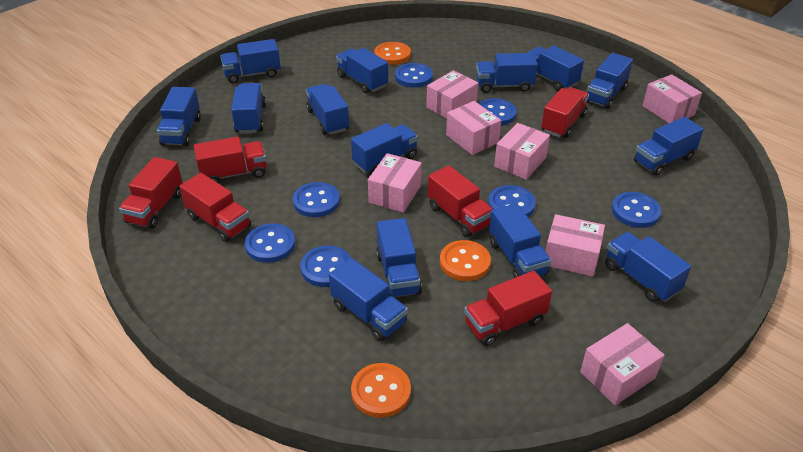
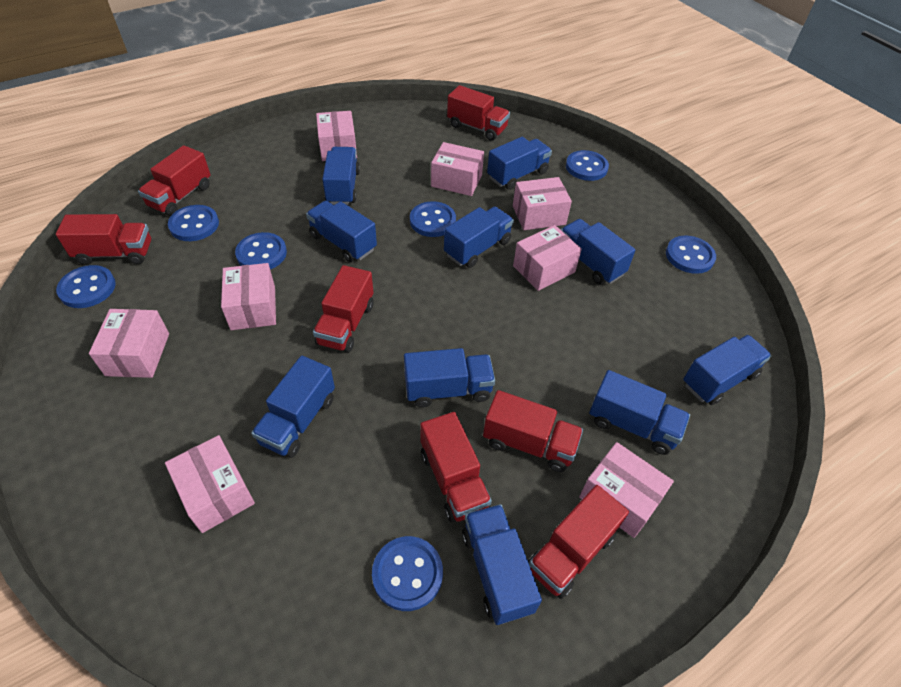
blue truck: [157,87,201,146] [220,39,281,83] [231,83,266,133] [306,84,349,135] [329,258,408,341] [336,48,388,94] [351,123,418,174] [376,218,422,297] [476,53,538,93] [489,203,551,278] [527,46,584,91] [587,53,633,109] [605,232,691,302] [634,117,704,176] = 14 -> [251,356,335,458] [306,201,377,262] [322,147,360,205] [404,348,495,408] [444,206,514,268] [462,504,542,625] [487,137,552,190] [561,219,635,284] [589,370,690,455] [683,335,772,405] = 10
orange button: [351,363,411,418] [375,42,411,65] [440,240,491,281] = 3 -> none = 0
pink box: [368,153,422,213] [427,70,478,118] [446,101,501,155] [494,123,550,180] [546,214,605,277] [580,323,665,406] [642,74,702,123] = 7 -> [89,309,169,378] [165,435,255,533] [221,263,276,330] [316,111,357,161] [431,142,484,196] [513,177,572,230] [513,225,582,291] [579,442,674,538] = 8
red truck: [119,157,183,229] [179,173,251,242] [194,137,267,183] [428,165,493,237] [464,271,552,346] [541,87,589,138] = 6 -> [56,214,151,265] [138,145,211,216] [313,265,374,353] [420,412,492,523] [447,85,510,141] [483,390,583,472] [528,485,629,599] = 7

